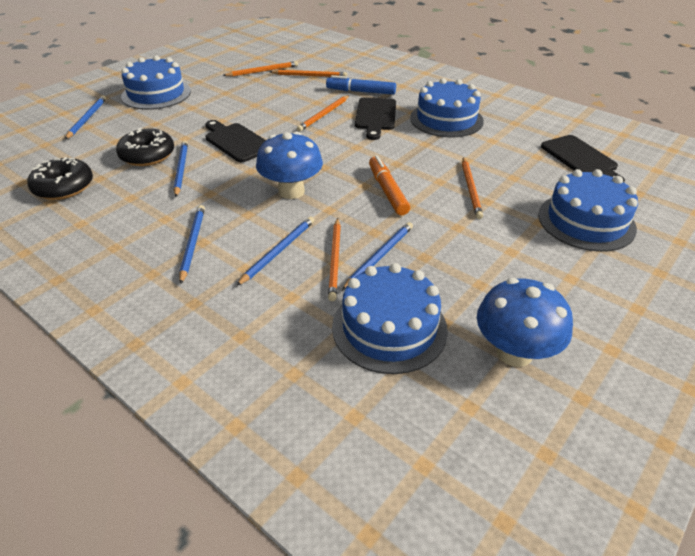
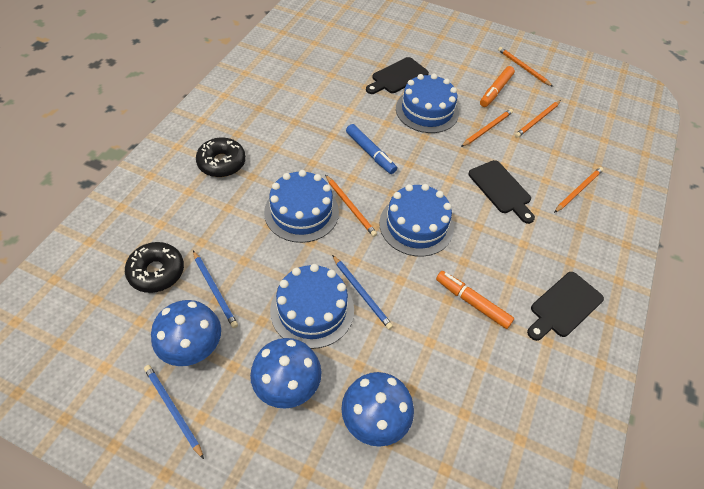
blue mushroom: [256,132,323,199] [477,278,573,367] = 2 -> [151,300,221,366] [250,338,322,409] [341,372,414,447] = 3
blue pencil: [65,95,106,139] [174,140,188,197] [179,205,205,284] [236,217,314,286] [342,222,413,291] = 5 -> [144,365,204,459] [193,251,238,328] [332,255,393,330] = 3
orange marker: [369,155,410,215] = 1 -> [436,271,514,329] [480,66,515,107] = 2

